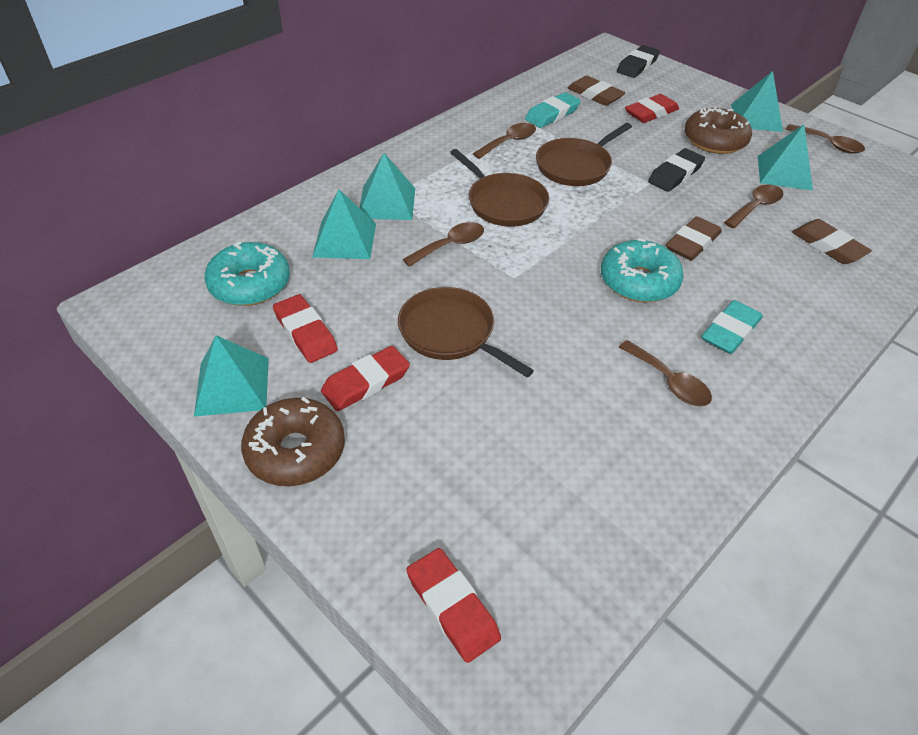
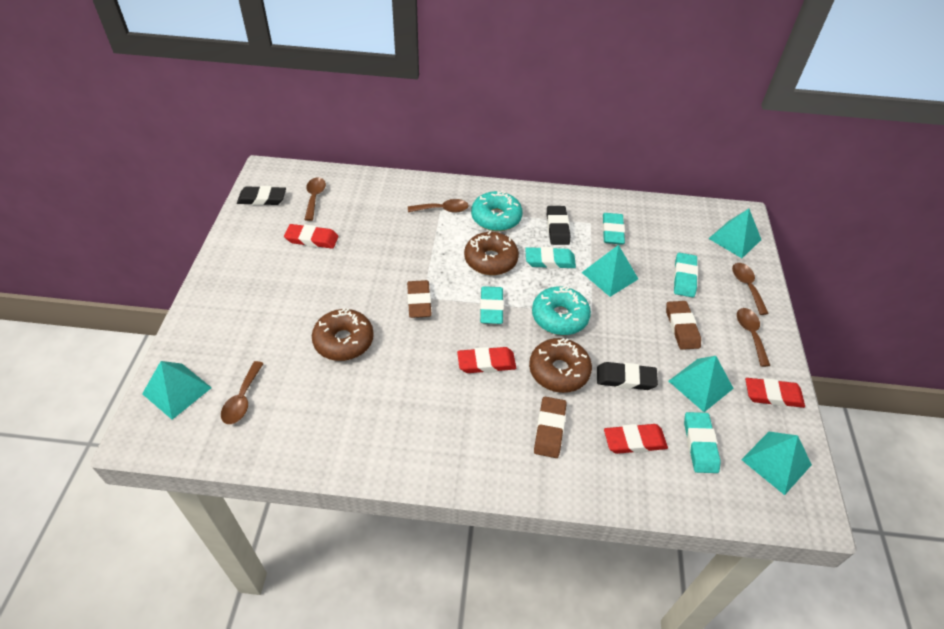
black eraser: [617,45,660,78] [648,148,705,192] = 2 -> [237,186,286,205] [547,206,570,245] [597,362,658,390] = 3
brown donut: [241,397,345,486] [685,107,752,154] = 2 -> [312,308,374,361] [464,231,519,275] [529,338,592,393] = 3
brown pan: [398,287,534,377] [450,149,549,227] [536,123,632,186] = 3 -> none = 0
turquoise eraser: [525,92,581,128] [701,300,763,354] = 2 -> [480,286,504,324] [525,247,576,269] [602,213,625,245] [674,253,698,297] [684,412,721,473] = 5

